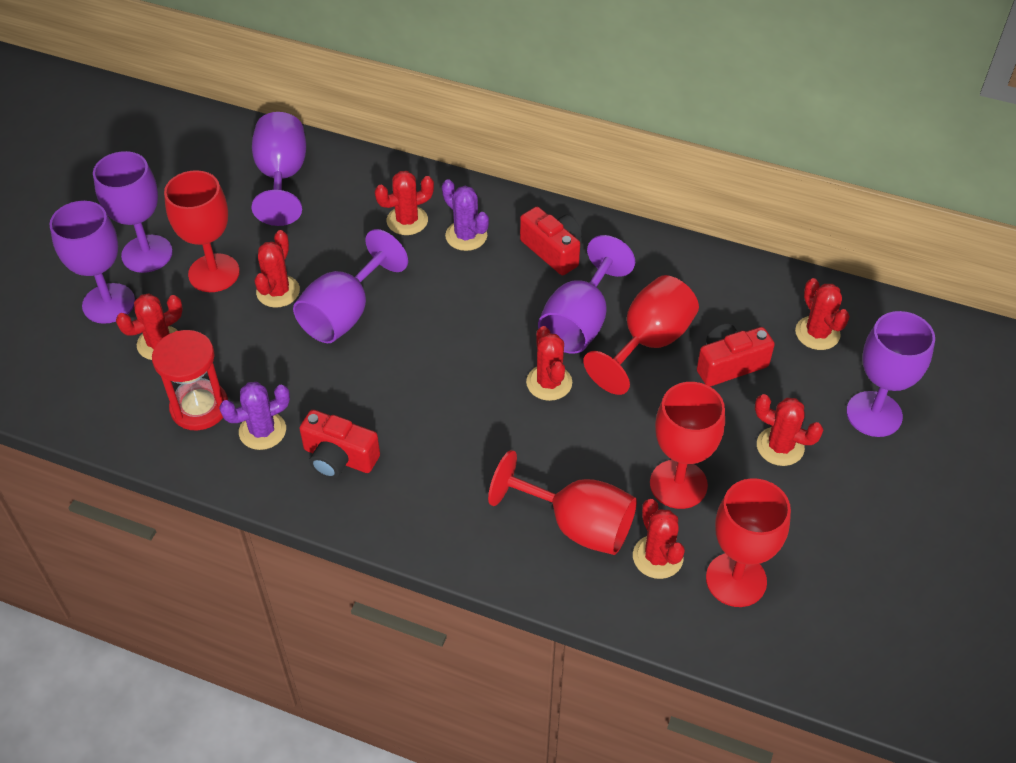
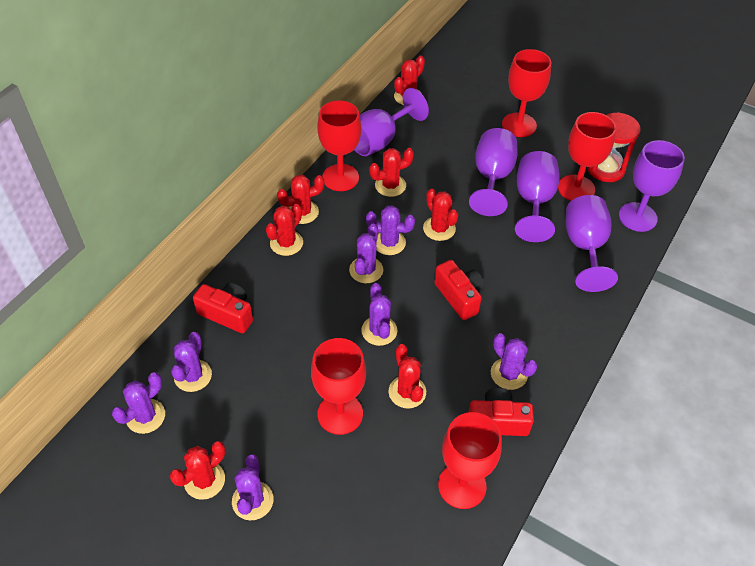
purple cactus: [219,382,290,450] [442,179,489,251] = 2 -> [112,372,165,434] [171,332,212,392] [232,454,273,520] [349,224,383,283] [361,283,397,346] [366,205,415,255] [491,333,537,390] = 7
purple goblet: [49,201,135,324] [93,151,173,273] [252,112,306,226] [293,229,408,343] [538,235,635,354] [846,311,935,437] = 6 -> [354,88,429,156] [469,128,518,216] [515,151,560,242] [566,195,618,292] [619,140,685,232] = 5

